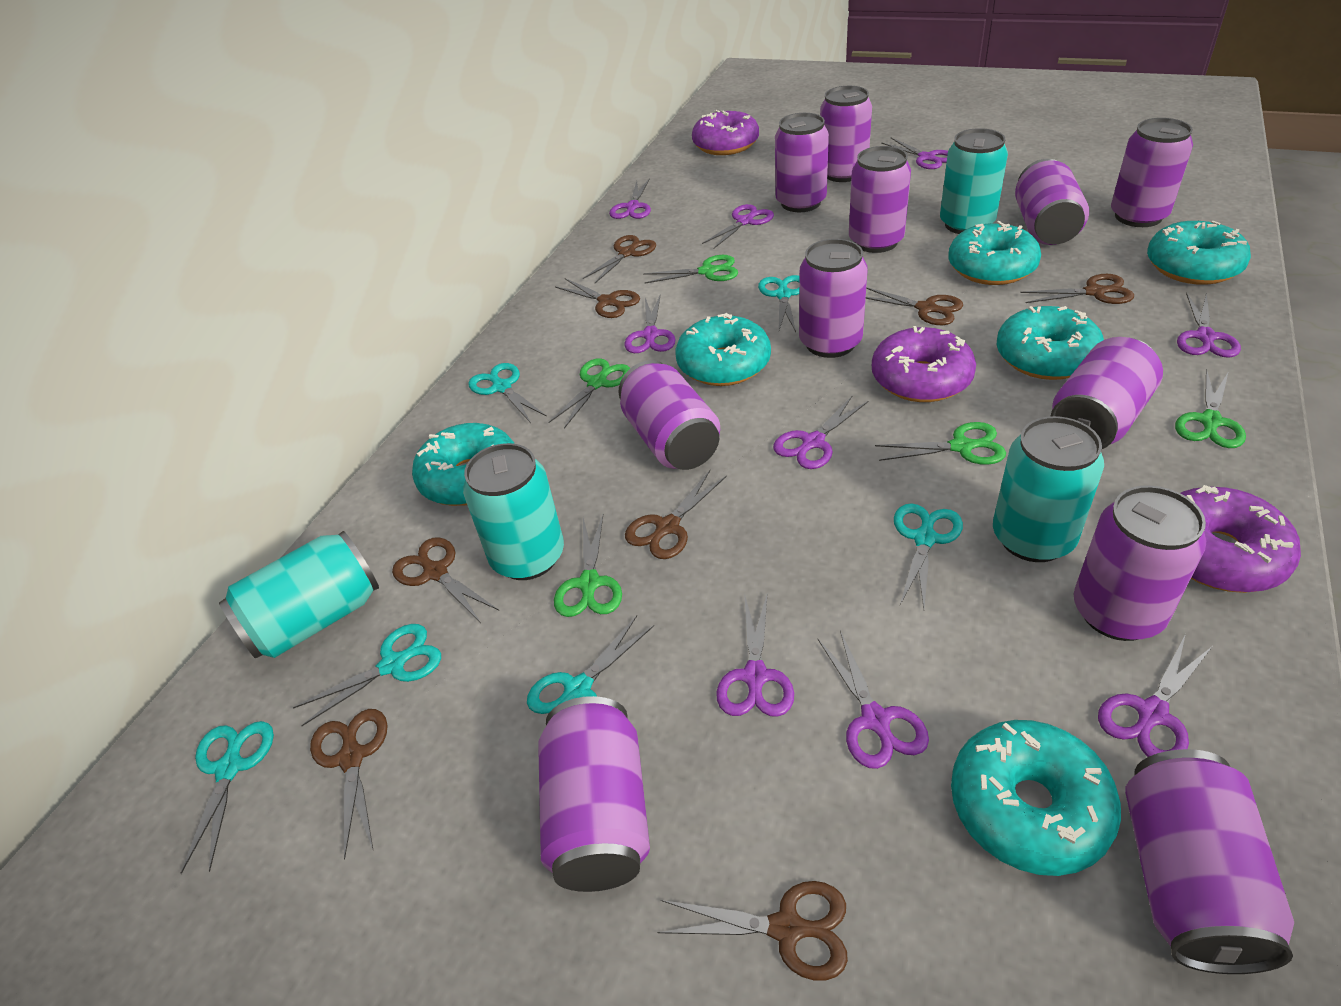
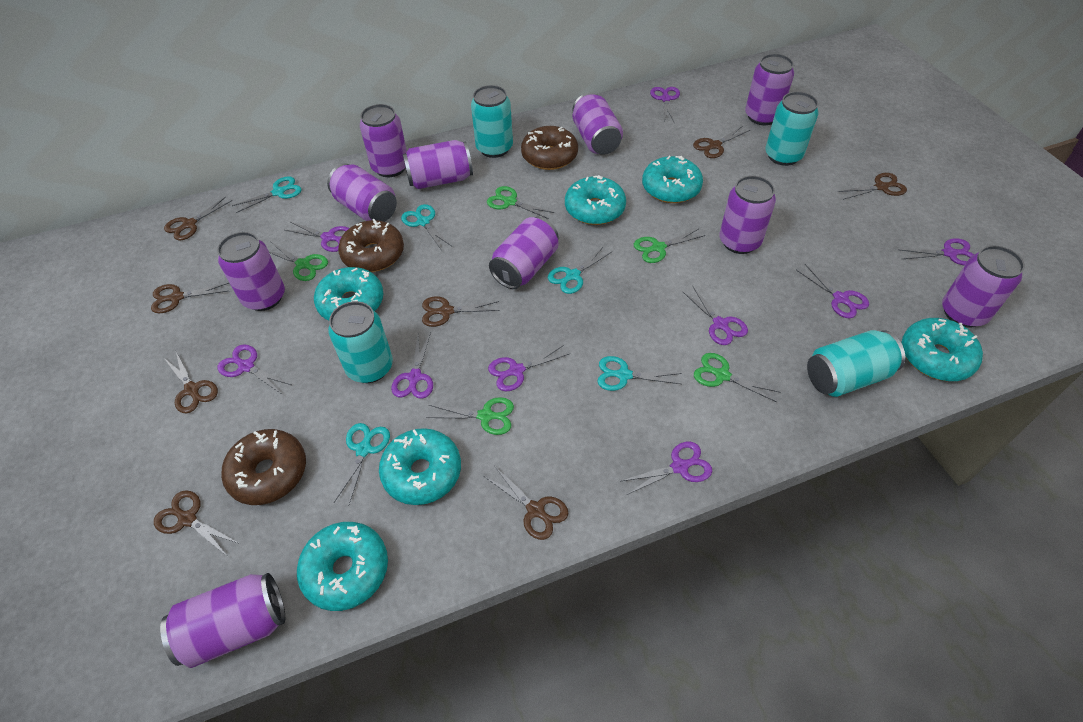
brown donut: none = 0 -> [221,429,306,505] [338,219,404,272] [521,126,578,170] = 3
purple can: [538,696,650,892] [618,360,720,470] [775,113,829,212] [799,239,868,358] [820,86,872,182] [849,146,911,253] [1015,159,1089,245] [1051,337,1163,449] [1074,486,1207,641] [1111,118,1193,227] [1125,749,1294,974] = 11 -> [160,573,285,668] [217,232,285,311] [327,163,397,222] [360,104,407,177] [403,140,473,189] [489,217,559,289] [573,93,623,155] [719,176,776,254] [745,54,794,125] [942,245,1025,328] = 10
purple donut: [692,110,759,155] [872,326,976,402] [1181,485,1301,593] = 3 -> none = 0
turquoise scissors: [181,721,274,874] [293,624,441,726] [468,363,547,423] [527,615,654,714] [758,275,800,332] [894,503,963,608] = 6 -> [232,176,301,213] [334,423,390,504] [401,204,452,249] [548,246,613,294] [597,356,682,391] = 5

